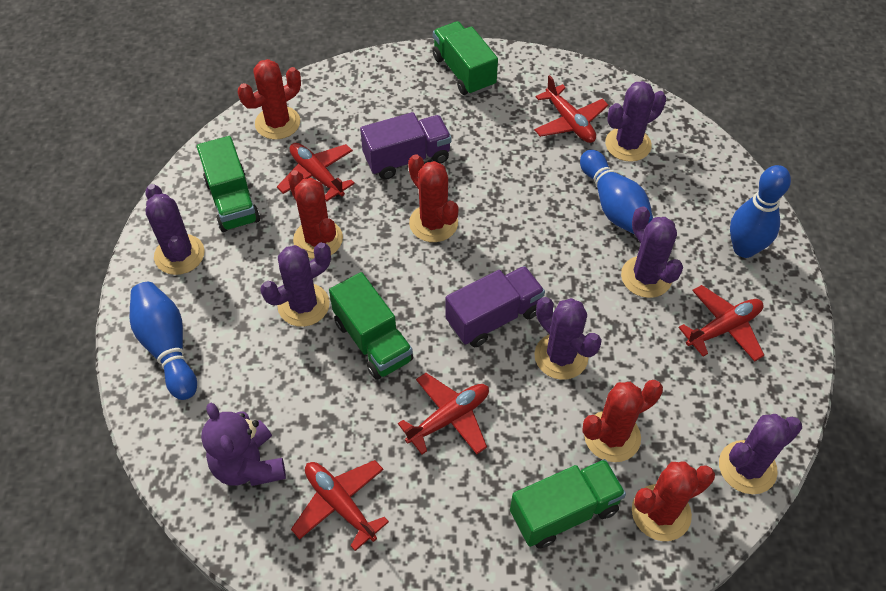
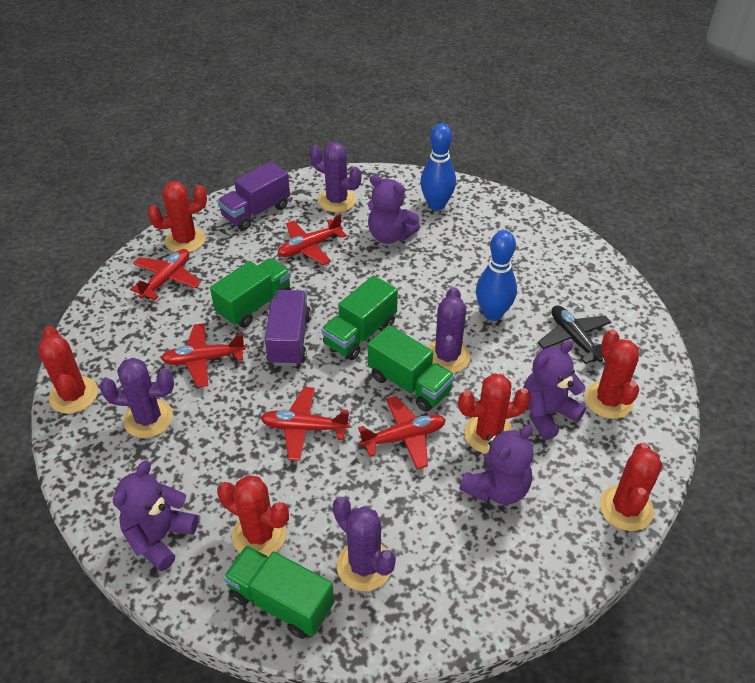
black plane: none = 0 -> [538,305,611,364] = 1
blue bowling pin: [130,282,197,400] [580,150,653,234] [730,165,791,258] = 3 -> [420,123,456,210] [476,230,517,321] = 2
purple cactus: [145,184,205,275] [260,242,331,327] [534,297,602,380] [605,81,666,162] [621,206,683,298] [719,414,802,494] = 6 -> [99,358,174,438] [310,142,361,212] [333,497,396,591] [428,287,471,373] = 4
purple teddy bear: [201,403,286,486] = 1 -> [113,461,198,571] [368,175,420,244] [459,424,533,505] [523,340,586,440] = 4
red cactus: [238,59,301,139] [288,170,343,259] [408,154,459,242] [582,380,663,462] [632,461,715,541] = 5 -> [38,326,98,414] [147,181,207,252] [217,475,289,557] [458,373,531,454] [585,329,639,419] [600,443,662,531] = 6

